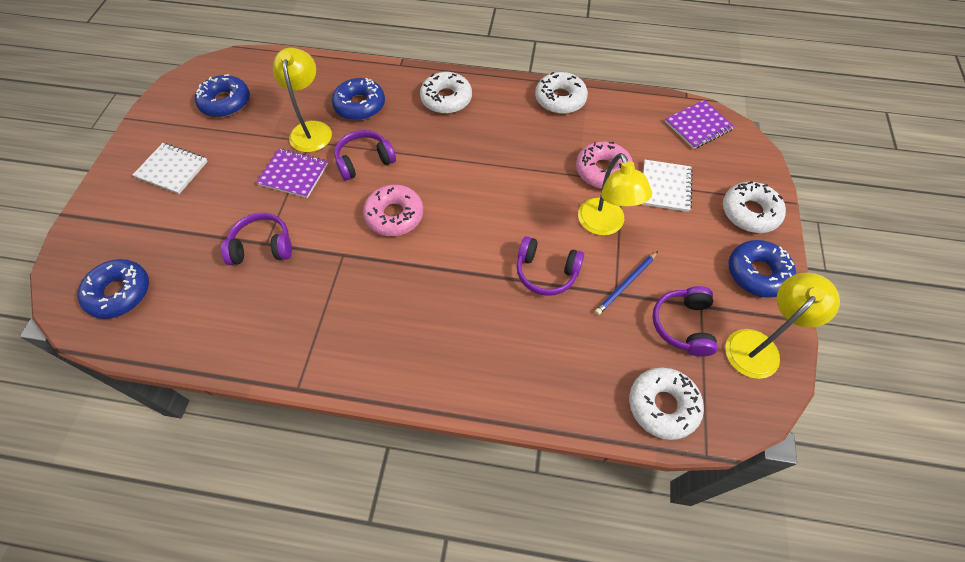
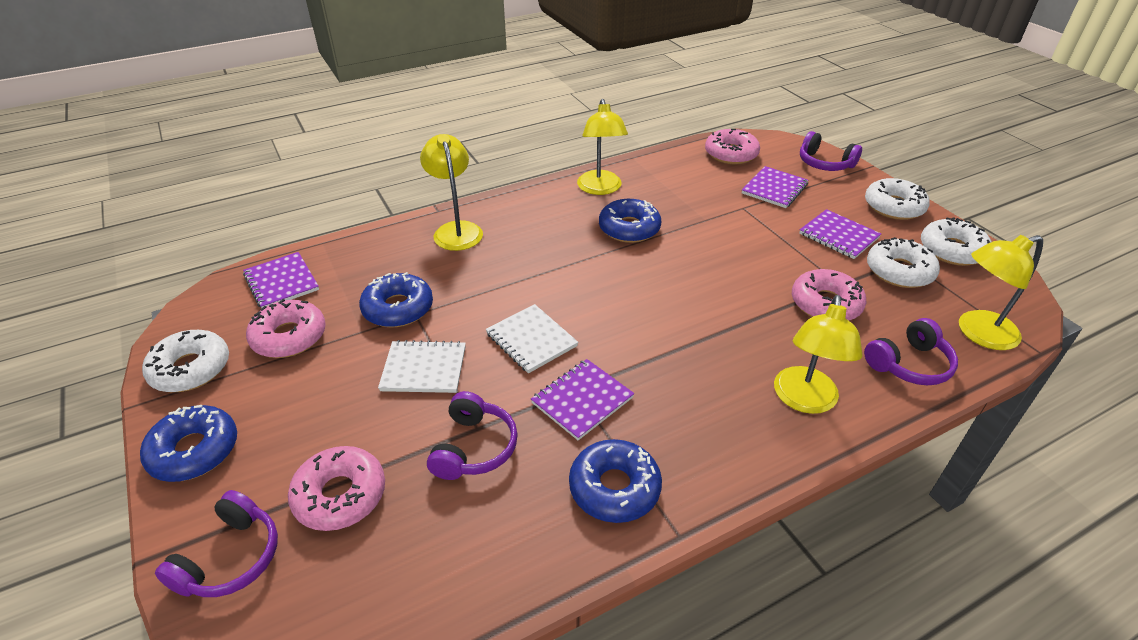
blue pencil: [595,251,658,315] = 1 -> none = 0
pink donut: [363,185,423,236] [576,142,633,189] = 2 -> [246,299,326,358] [288,446,385,531] [705,129,760,165] [792,269,866,321] = 4
purple notebook: [256,149,328,198] [665,100,735,149] = 2 -> [243,252,319,308] [531,359,634,440] [742,166,809,208] [799,209,881,259] = 4
yellow lamp: [273,48,332,152] [578,153,652,235] [725,272,840,379] = 3 -> [420,134,483,251] [577,99,628,195] [774,295,862,414] [959,235,1043,350] = 4

